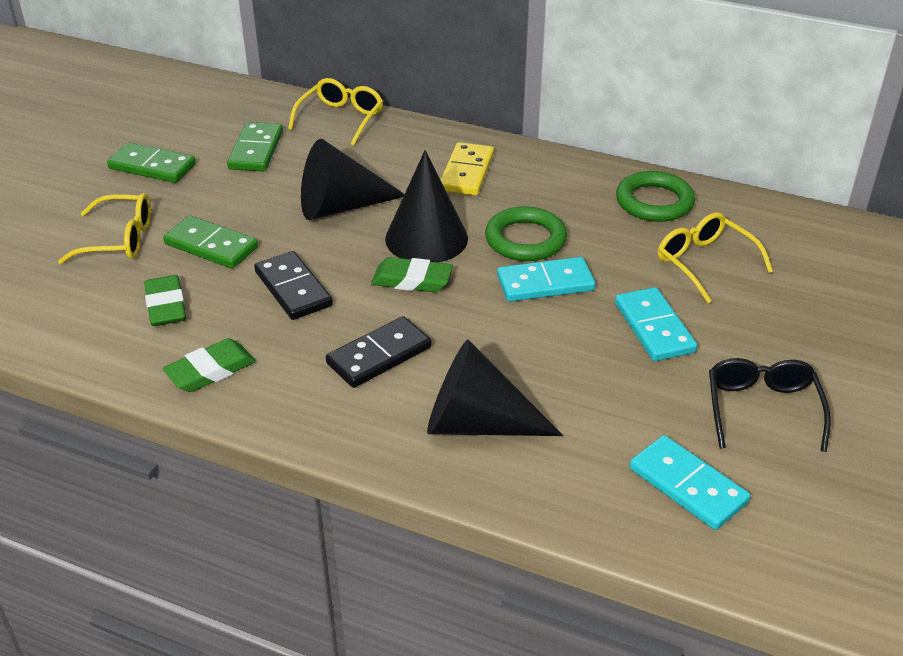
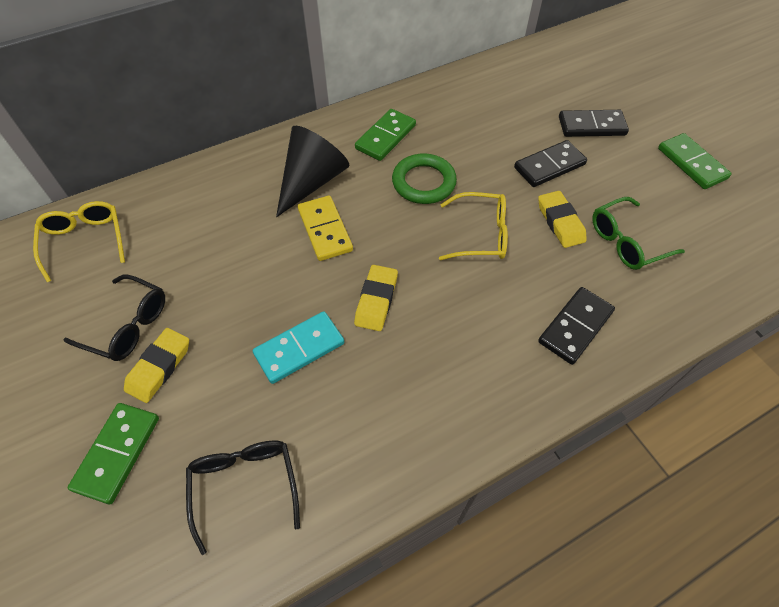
black cone: [301,139,404,220] [385,150,468,263] [427,339,563,436] = 3 -> [276,126,350,217] = 1
black domino: [254,251,333,320] [326,316,431,388] = 2 -> [514,140,587,187] [538,287,615,365] [559,110,629,137] = 3
black glasses: [709,358,831,452] = 1 -> [63,275,165,361] [186,441,300,555] = 2
green eraser: [144,275,186,326] [162,338,256,392] [371,257,453,292] = 3 -> none = 0
green glasses: none = 0 -> [592,197,685,270] = 1
green ring: [485,206,567,261] [616,171,695,222] = 2 -> [392,153,457,204] = 1
turquoise domino: [497,257,596,302] [615,287,697,361] [630,435,751,530] = 3 -> [253,311,344,384] = 1
yellow eraser: none = 0 -> [124,328,189,403] [354,265,398,331] [538,191,587,248] = 3
yellow glasses: [58,193,151,264] [288,78,383,146] [658,212,773,303] = 3 -> [33,201,125,282] [439,192,508,260] = 2

